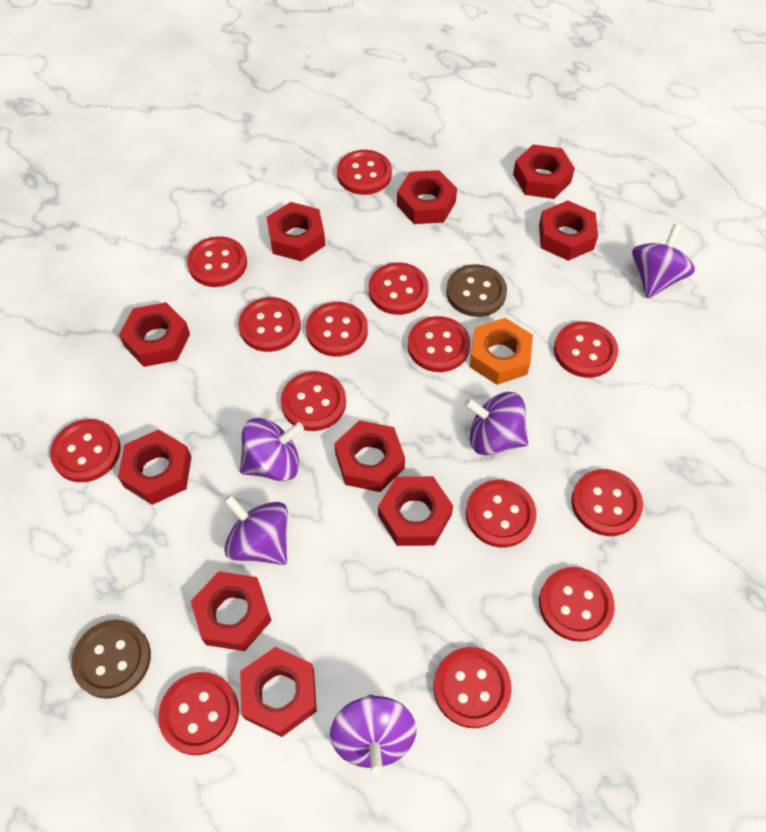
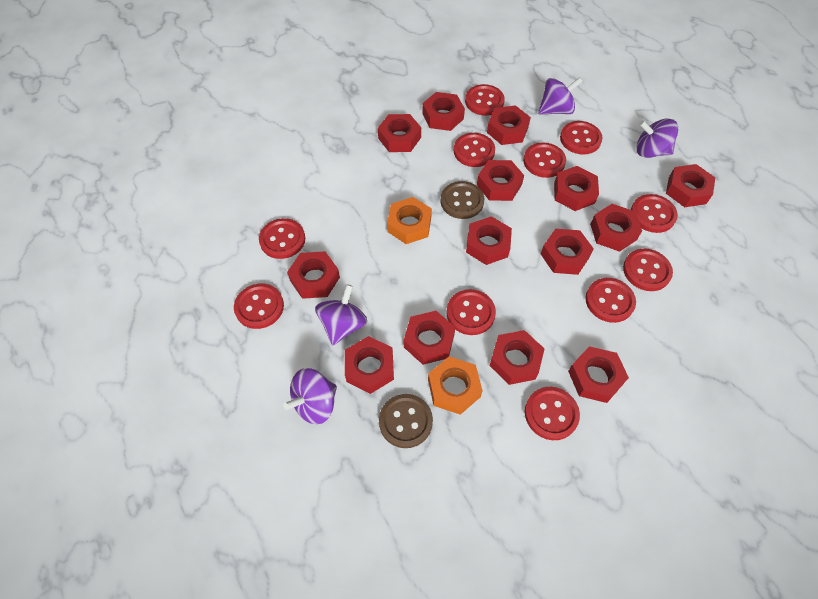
orange nut: [470,318,533,385] = 1 -> [387,197,432,244] [428,356,483,415] = 2
purple spinning top: [224,495,288,565] [240,418,304,481] [330,694,417,775] [464,392,528,455] [632,224,695,299] = 5 -> [284,368,337,424] [315,284,367,345] [538,77,583,114] [636,118,679,158] = 4
red button: [50,419,121,482] [158,672,239,755] [187,236,247,287] [238,297,301,352] [281,371,346,431] [306,302,368,357] [337,150,392,195] [369,262,429,315] [408,316,470,372] [433,647,512,728] [466,480,537,547] [539,567,615,642] [554,321,618,378] [571,469,643,536] = 14 -> [234,284,284,329] [259,218,305,259] [446,289,496,335] [454,133,495,167] [465,84,505,116] [523,142,566,178] [525,387,580,440] [560,121,602,155] [585,278,636,323] [623,248,673,291] [631,194,678,233] = 11
red nut: [118,429,191,505] [119,302,190,367] [191,571,272,651] [240,647,317,737] [266,202,325,261] [334,420,405,492] [378,476,453,546] [397,170,457,224] [513,144,575,199] [539,200,598,261] = 10 -> [287,251,340,299] [345,336,394,394] [378,114,421,152] [404,311,456,365] [422,92,465,131] [466,216,512,265] [477,160,524,201] [487,105,531,145] [489,330,544,385] [541,229,594,275] [554,166,599,211] [568,346,629,403] [590,204,642,252] [666,164,715,207] = 14

